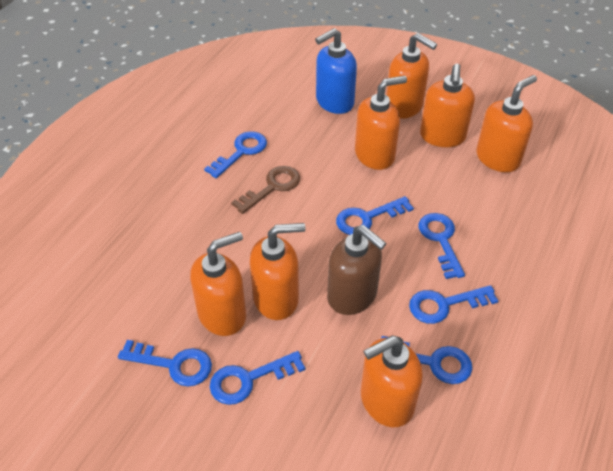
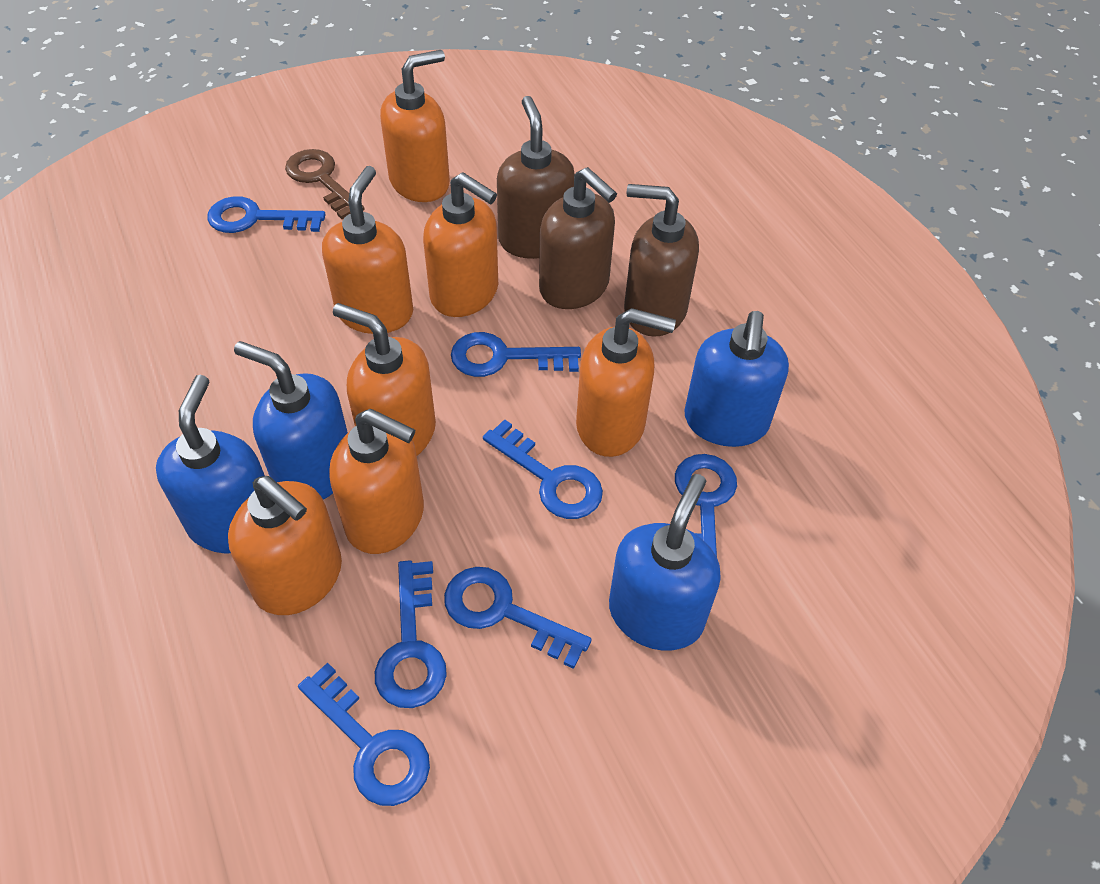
blue soap dispenser: [315,28,357,114] = 1 -> [156,375,265,553] [234,341,348,500] [609,474,721,651] [685,311,789,447] = 4
brown soap dispenser: [327,225,386,315] = 1 -> [497,96,575,259] [539,167,617,309] [624,184,699,337] = 3

